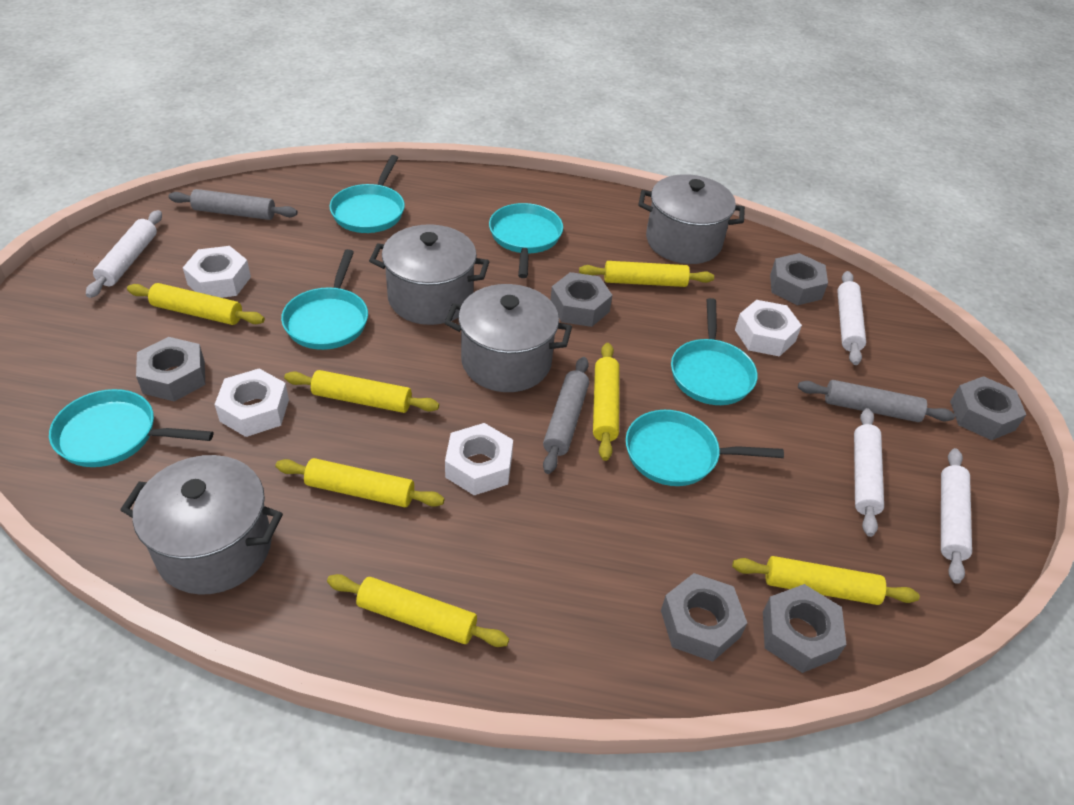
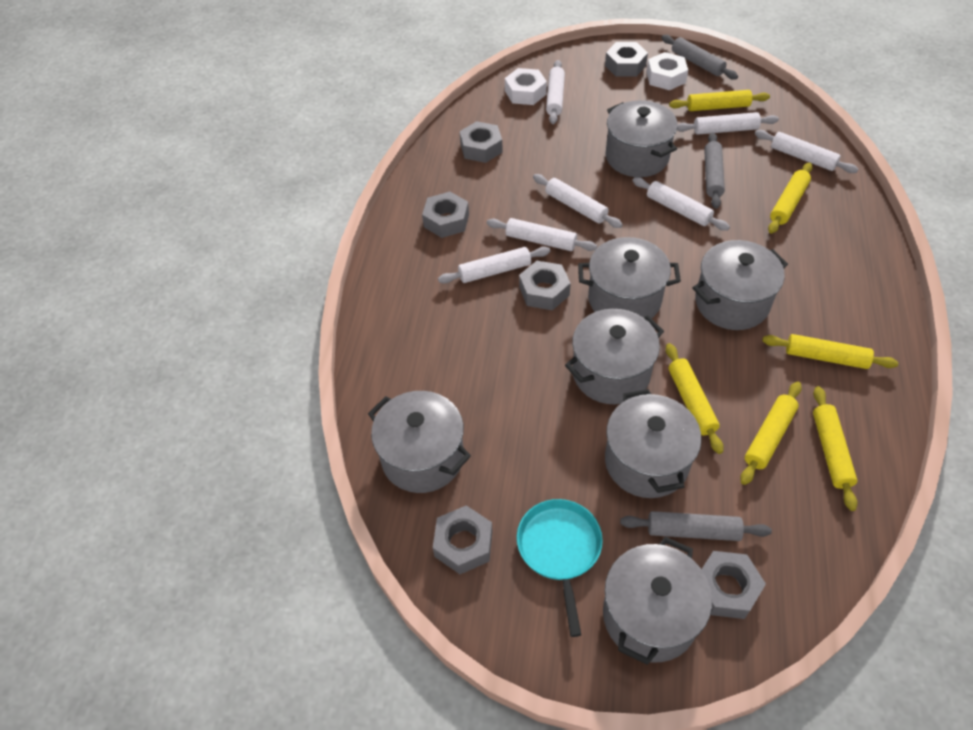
grey pot: [120,455,283,595] [369,224,489,325] [444,284,572,392] [638,174,745,264] = 4 -> [368,391,471,493] [565,309,664,404] [578,237,681,319] [603,537,712,665] [605,389,702,498] [606,100,678,177] [693,240,788,330] = 7
turquoise pan: [49,389,213,467] [281,249,368,350] [329,155,405,233] [489,203,563,278] [625,410,784,486] [671,298,758,405] = 6 -> [517,499,603,637] = 1
white nut: [183,246,251,298] [214,369,289,437] [445,423,513,495] [735,300,802,357] = 4 -> [505,68,547,105] [646,52,688,90] = 2
white rolling pin: [86,210,162,298] [837,271,866,365] [854,408,884,537] [941,448,972,584] = 4 -> [438,247,550,284] [487,218,597,251] [533,174,623,228] [546,60,565,124] [632,177,730,231] [677,112,779,135] [755,130,858,173] = 7
yellow rolling pin: [127,283,265,325] [275,458,444,507] [284,370,439,413] [327,574,509,647] [579,261,714,287] [593,343,619,461] [732,556,920,605] = 7 -> [666,343,724,454] [669,90,770,111] [740,382,802,485] [762,334,898,369] [768,162,813,234] [813,386,858,511] = 6

